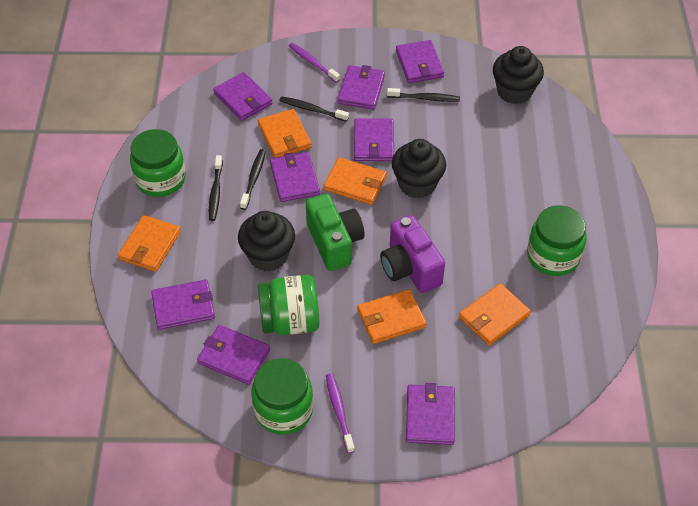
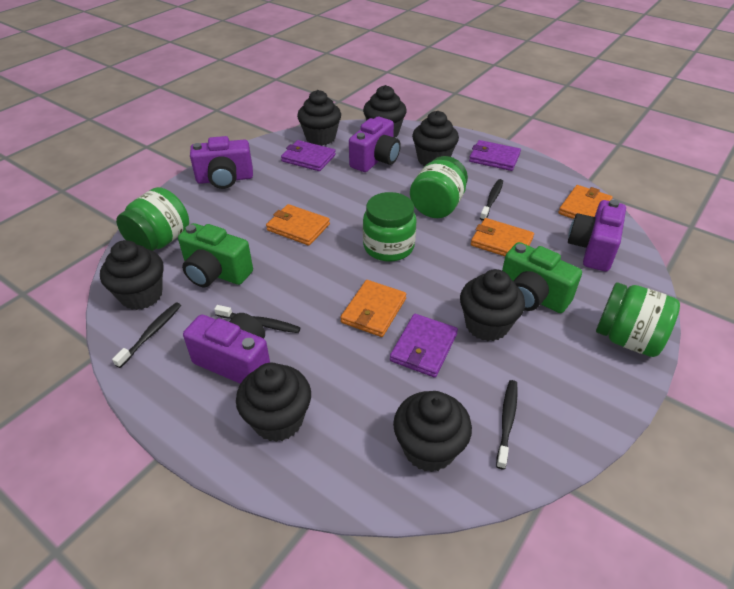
black cupcake: [238,211,295,271] [392,139,446,199] [493,46,544,104] = 3 -> [100,240,164,310] [236,363,311,442] [297,90,341,146] [363,85,407,138] [393,391,472,472] [412,111,459,166] [460,269,525,341] = 7
green camera: [306,194,365,271] = 1 -> [178,223,253,287] [502,242,582,313] = 2
orange wallet: [118,215,181,272] [258,109,312,158] [323,157,387,205] [357,289,427,344] [459,283,531,346] = 5 -> [266,204,330,246] [340,280,406,337] [471,218,534,256] [558,185,613,219] = 4
purple camera: [380,215,445,293] = 1 -> [183,313,270,384] [190,136,253,189] [349,117,401,172] [568,200,626,272] = 4
purple toothbrush: [289,43,340,83] [326,373,355,453] = 2 -> none = 0
purple wallet: [151,279,215,330] [197,325,270,385] [213,72,272,121] [270,152,320,202] [338,65,385,110] [354,118,394,161] [396,40,444,83] [406,383,455,445] = 8 -> [281,140,336,171] [390,314,458,378] [469,140,521,171] = 3

